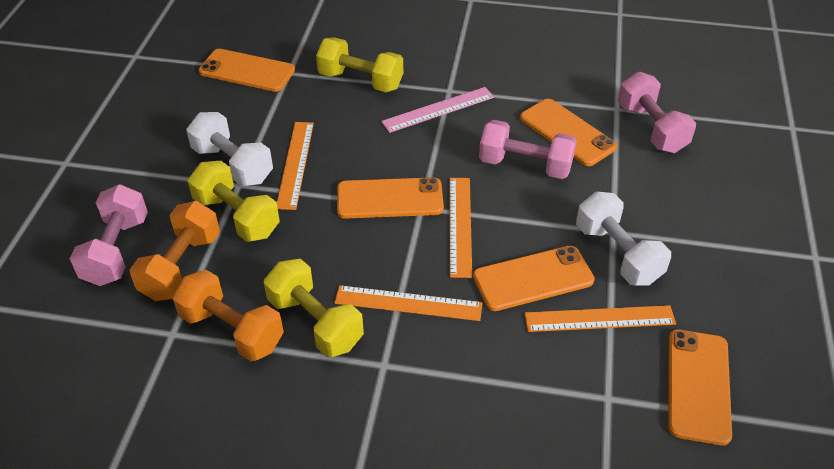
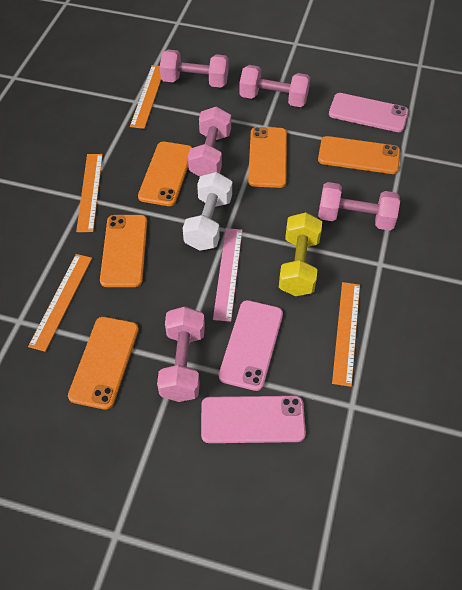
orange dumbbell: [130,201,220,301] [172,270,284,362] = 2 -> none = 0
pink dumbbell: [70,184,148,286] [479,120,577,179] [618,72,696,153] = 3 -> [157,306,205,402] [160,50,229,88] [188,106,231,176] [239,65,310,107] [318,182,400,231] = 5
pink phone: none = 0 -> [201,396,306,443] [219,300,283,391] [329,93,409,132] = 3
white dumbbell: [186,112,273,186] [576,192,671,286] = 2 -> [183,172,232,251] = 1
yellow dumbbell: [188,161,280,242] [264,259,364,357] [316,37,403,92] = 3 -> [279,212,322,296] = 1

